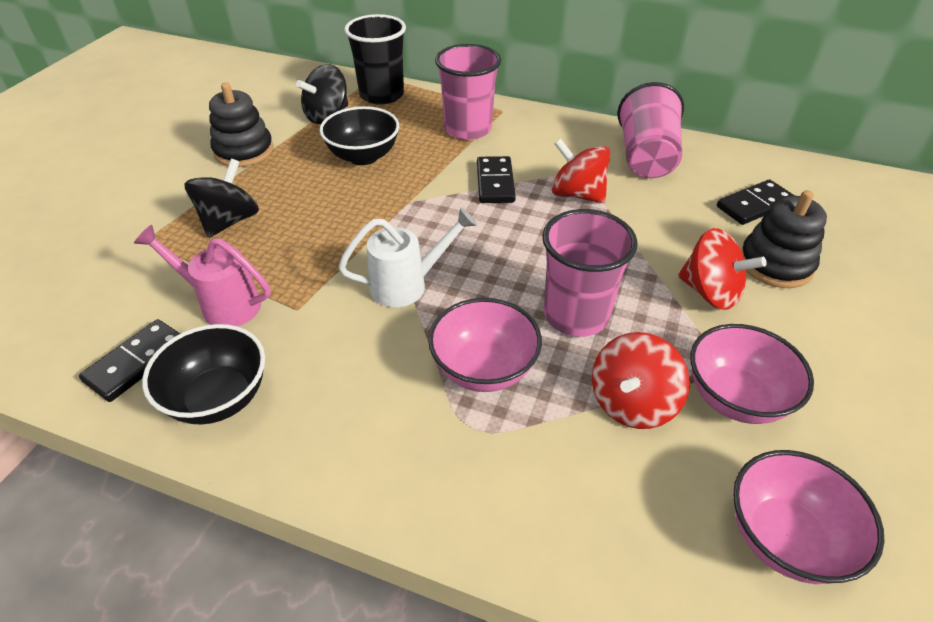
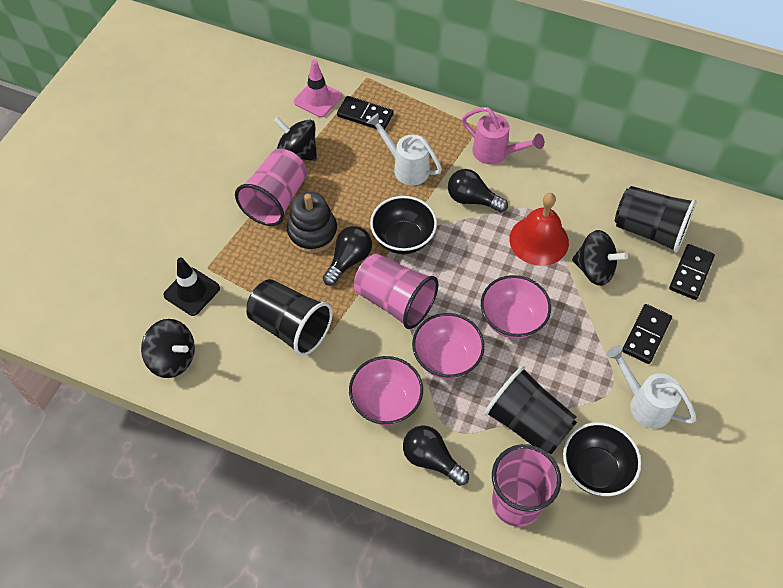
black cup: [344,14,406,105] = 1 -> [246,279,333,356] [484,366,577,454] [615,186,696,253] = 3
black light bulb: none = 0 -> [323,226,372,286] [403,425,469,486] [448,169,508,212] = 3
black spinning top: [184,159,259,238] [296,64,348,124] = 2 -> [141,319,195,378] [274,117,317,161] [572,230,628,286] = 3
black stacking toy: [209,82,273,167] [741,190,827,288] = 2 -> [287,192,338,253] = 1
black traffic cone: none = 0 -> [163,257,220,316] = 1
pink traffic cone: none = 0 -> [294,60,342,117] = 1
red bell: none = 0 -> [509,193,569,266] = 1
red spinning top: [552,138,610,203] [592,332,690,429] [678,228,767,310] = 3 -> none = 0
white watering can: [338,207,477,307] = 1 -> [367,113,442,185] [606,345,696,429] = 2

